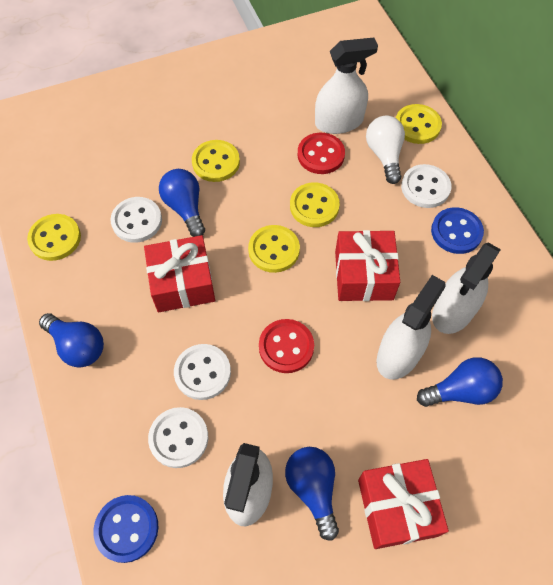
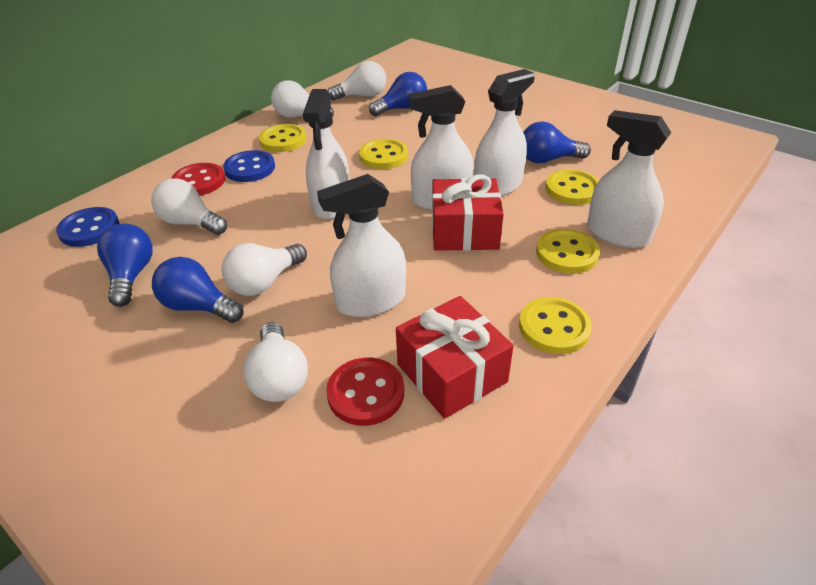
red gift: [144,235,215,312] [335,230,400,301] [358,459,449,549] = 3 -> [396,296,514,419] [432,174,503,251] = 2
white button: [110,197,162,243] [148,407,208,468] [174,344,231,400] [401,164,451,208] = 4 -> none = 0
white light bulb: [366,116,405,184] = 1 -> [151,178,227,235] [222,243,307,296] [243,322,308,402] [271,80,334,118] [328,61,386,101] = 5
white spray bottle: [223,443,273,526] [315,38,378,134] [377,275,446,380] [432,242,501,334] = 4 -> [303,89,350,219] [317,174,406,317] [409,85,474,210] [474,69,535,197] [587,110,671,248] = 5

